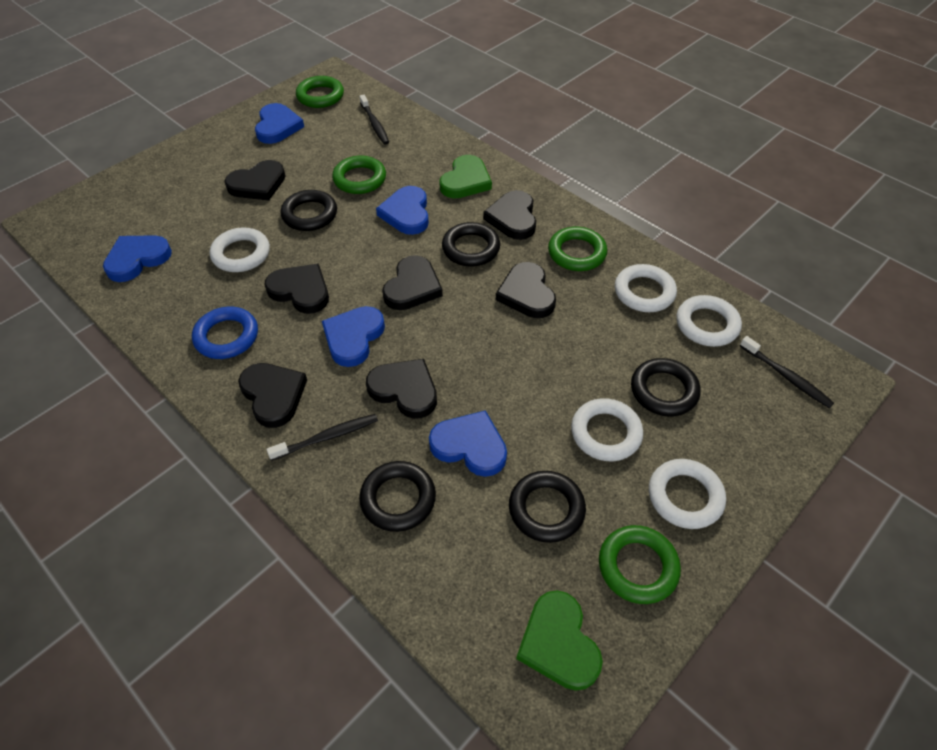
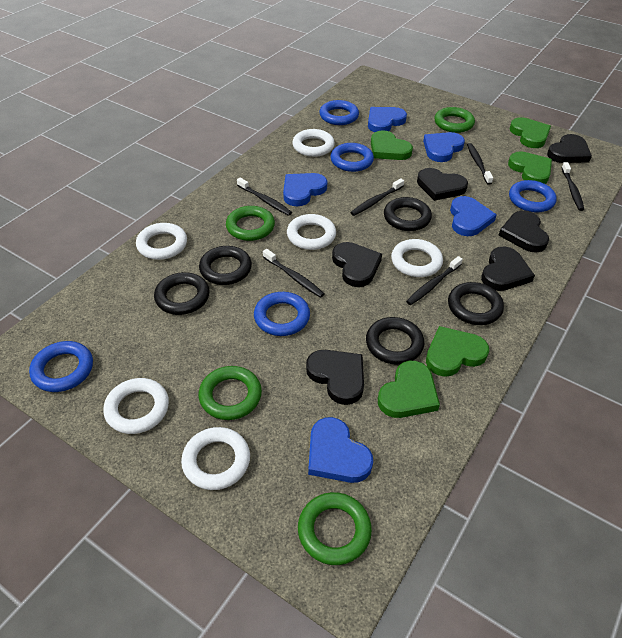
black heart: [224,160,285,201] [238,363,307,428] [264,264,329,314] [366,359,437,419] [382,255,443,310] [483,190,536,240] [496,262,556,318] = 7 -> [306,350,364,405] [332,242,382,287] [417,168,468,201] [481,247,535,291] [498,210,549,253] [547,134,592,163] = 6
black toothbrush: [267,414,378,461] [359,95,389,145] [740,336,834,408] = 3 -> [237,178,292,216] [263,249,324,298] [350,178,404,216] [406,256,463,305] [467,143,493,185] [562,162,584,211] = 6
blue ring: [192,307,258,359] = 1 -> [29,341,93,392] [254,292,310,336] [319,100,359,125] [331,143,374,172] [509,180,557,212] = 5
green heart: [439,155,492,198] [516,590,603,691] = 2 -> [371,130,413,160] [378,361,440,418] [426,326,489,377] [508,151,552,184] [509,117,551,148] = 5
white ring: [210,227,270,272] [571,398,643,461] [615,264,677,312] [649,459,726,529] [677,295,742,347] = 5 -> [103,378,169,434] [136,223,187,260] [181,427,250,490] [287,214,336,250] [292,129,335,157] [391,239,443,277] = 6

